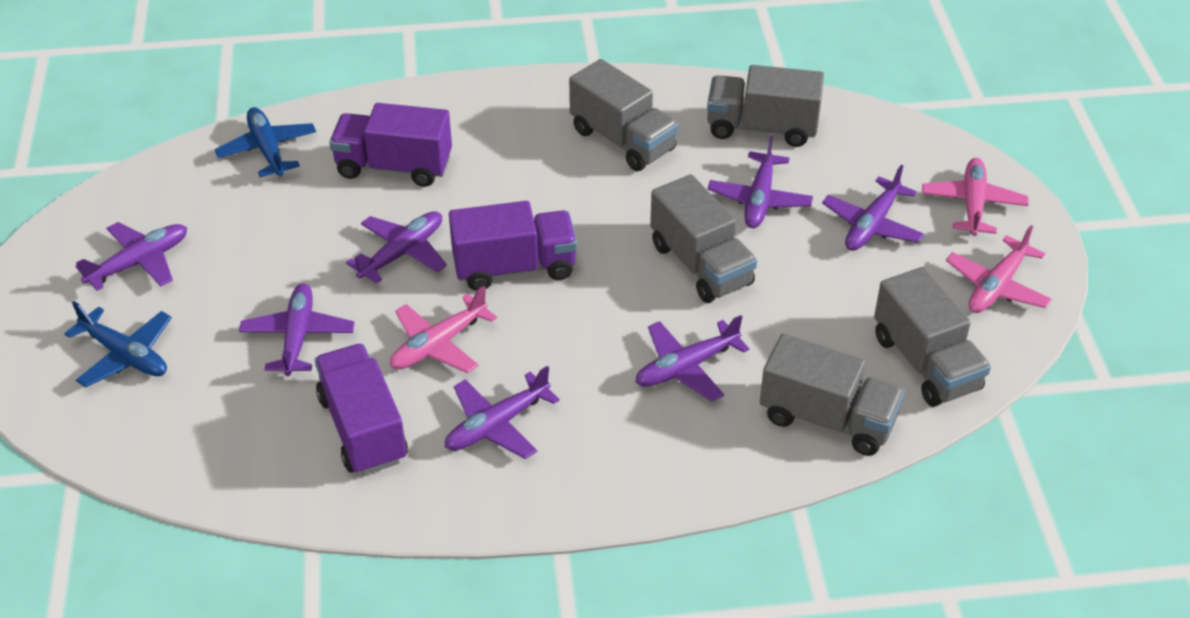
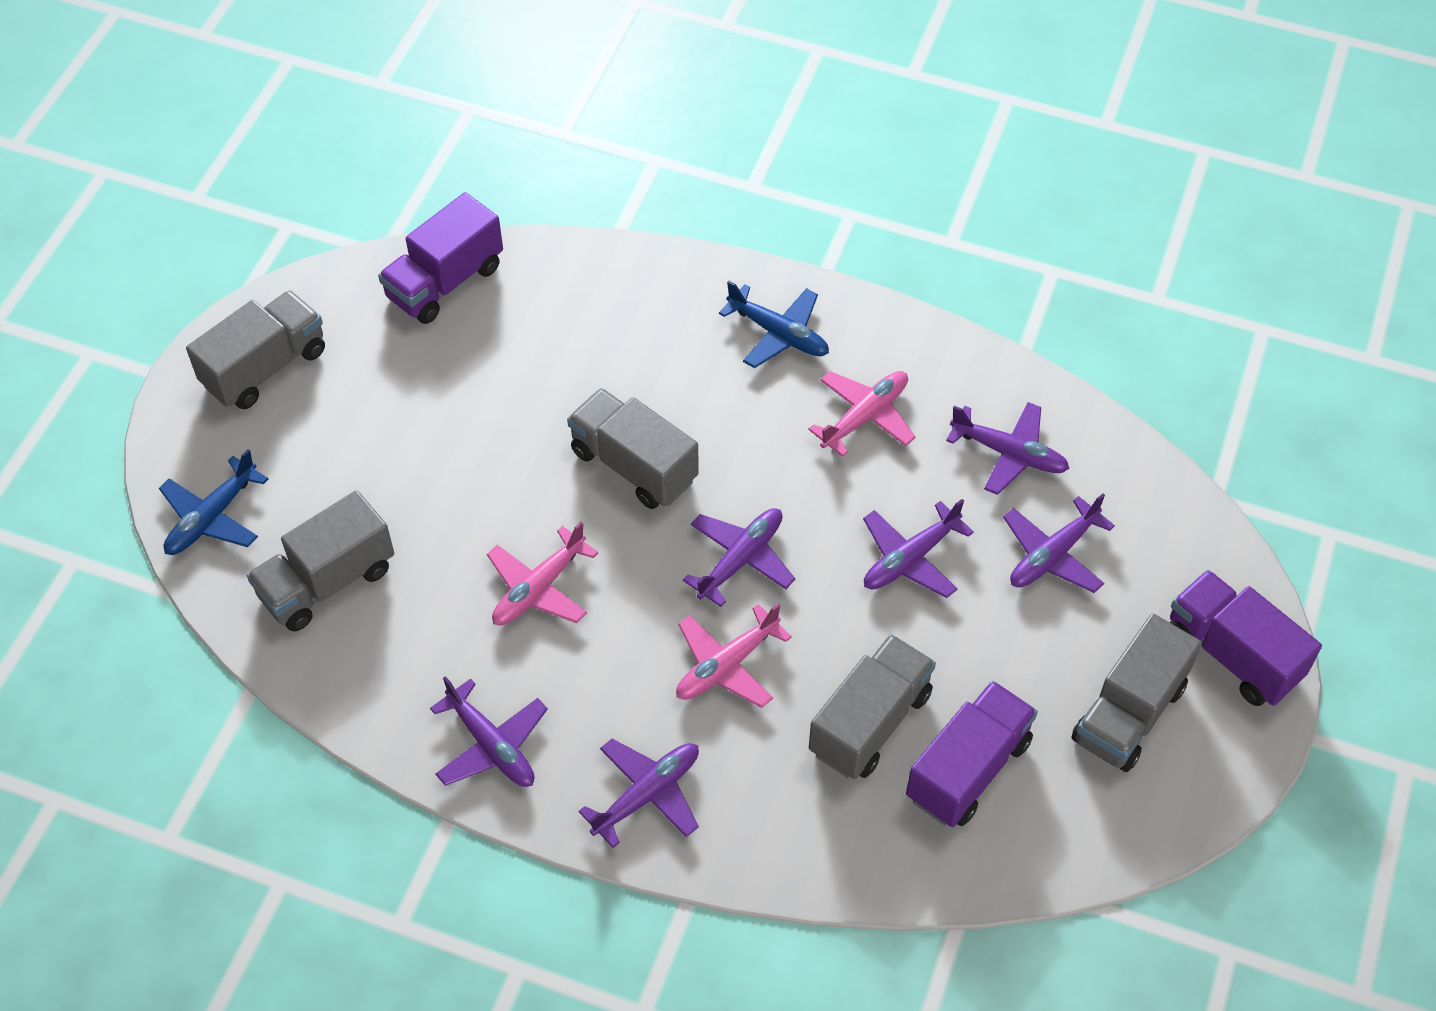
purple plane: [76,222,187,291] [239,283,355,376] [346,211,447,284] [445,366,560,459] [636,315,749,401] [708,136,813,228] [822,165,924,251] = 7 -> [430,676,548,787] [579,739,699,848] [683,508,795,607] [863,499,974,598] [946,402,1069,495] [1003,493,1115,593] = 6

